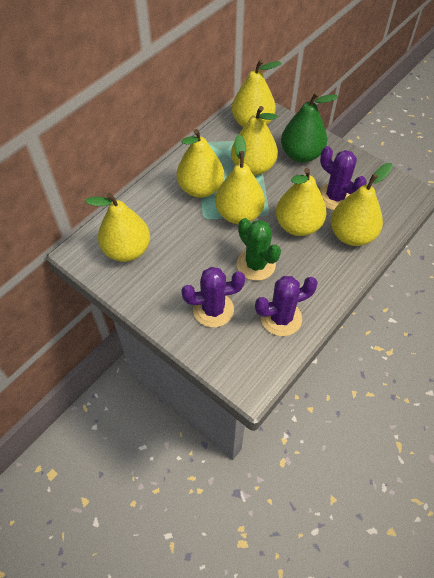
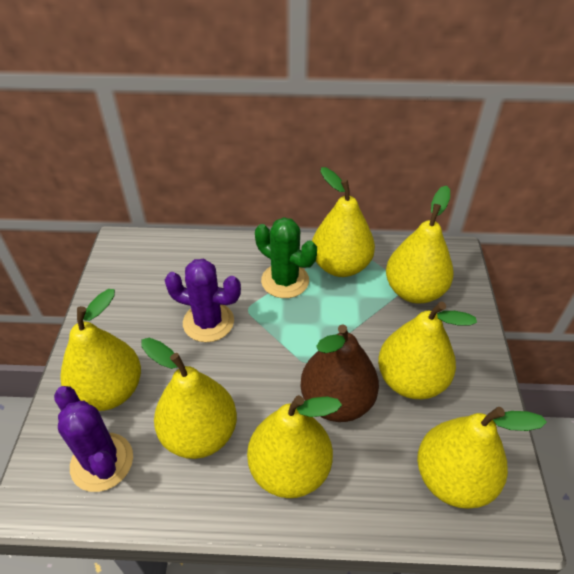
brown pear: none = 0 -> [300,324,379,422] = 1
green pear: [281,92,338,163] = 1 -> none = 0
purple cactus: [181,267,245,327] [255,276,318,336] [319,146,366,210] = 3 -> [54,386,133,492] [165,259,241,342] = 2

